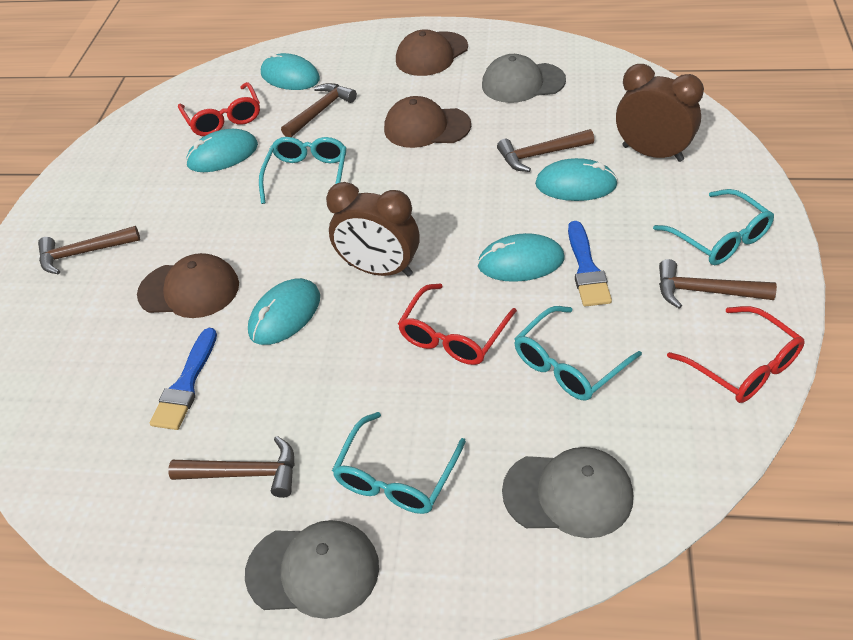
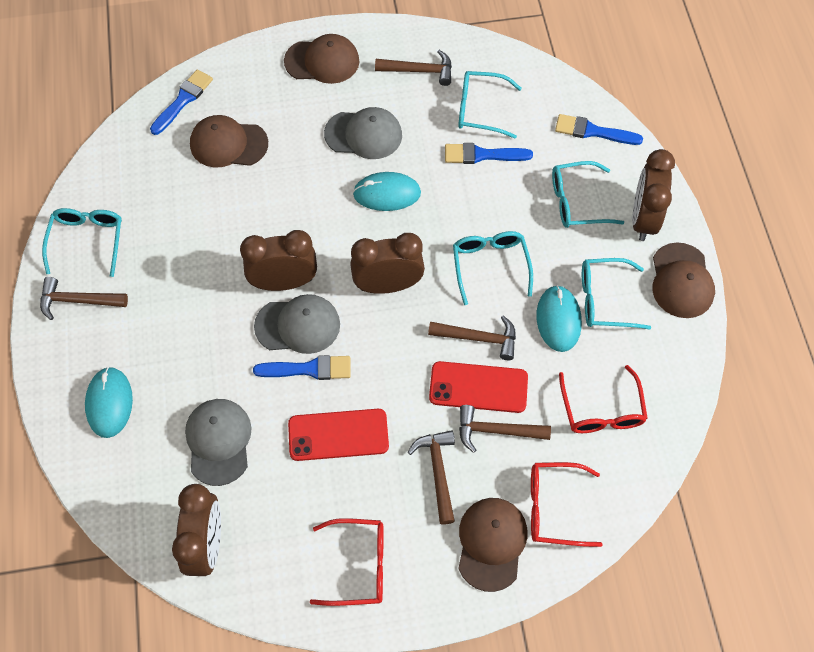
blue brush: [150,328,217,430] [568,221,612,306] = 2 -> [150,69,213,135] [253,355,351,380] [445,143,533,164] [555,114,643,145] = 4
brown cap: [137,253,239,318] [384,96,471,148] [396,29,468,76] = 3 -> [190,115,268,167] [284,34,360,84] [458,498,527,592] [653,243,715,318] = 4
brown clock: [326,182,420,277] [616,64,704,162] = 2 -> [172,484,221,576] [240,230,317,291] [350,233,425,294] [632,149,675,241] = 4
red phone: none = 0 -> [288,409,389,461] [429,361,528,413] = 2
turquoise glasses: [259,137,347,204] [332,412,466,514] [514,306,642,400] [653,189,774,265] = 4 -> [42,208,122,277] [453,231,533,305] [458,71,522,139] [552,161,624,228] [582,258,651,329] = 5
turquoise mouse: [186,129,258,172] [248,278,320,345] [261,52,320,90] [477,233,564,282] [535,158,618,201] = 5 -> [85,367,133,438] [353,172,421,211] [537,285,582,352] = 3

